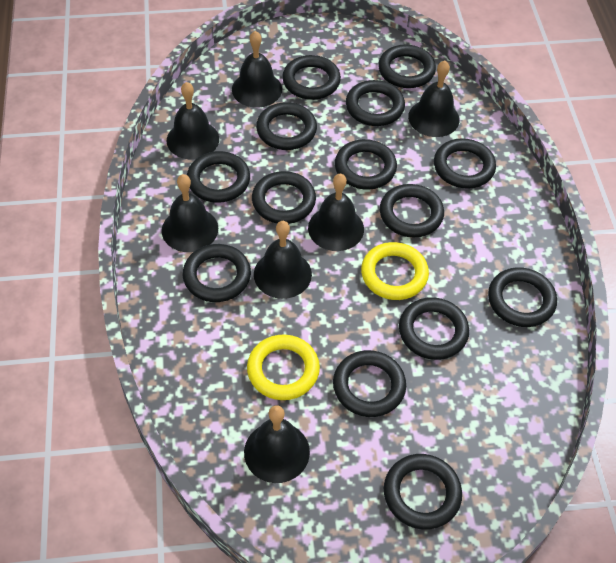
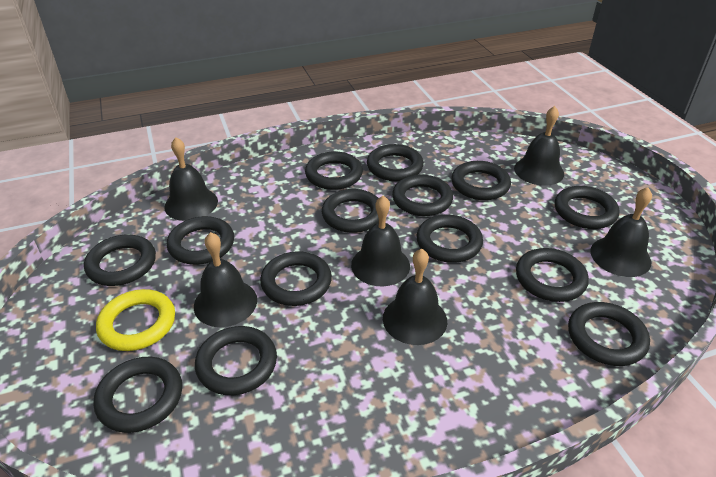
black bell: [162,174,218,252] [167,82,219,159] [232,31,282,108] [244,405,310,483] [254,221,312,299] [308,173,364,251] [408,61,459,137] = 7 -> [164,137,218,221] [194,232,257,327] [351,196,410,286] [383,248,447,345] [514,106,564,186] [590,187,652,277] = 6
yellow ring: [247,335,320,400] [361,242,429,300] = 2 -> [96,289,175,351] = 1

